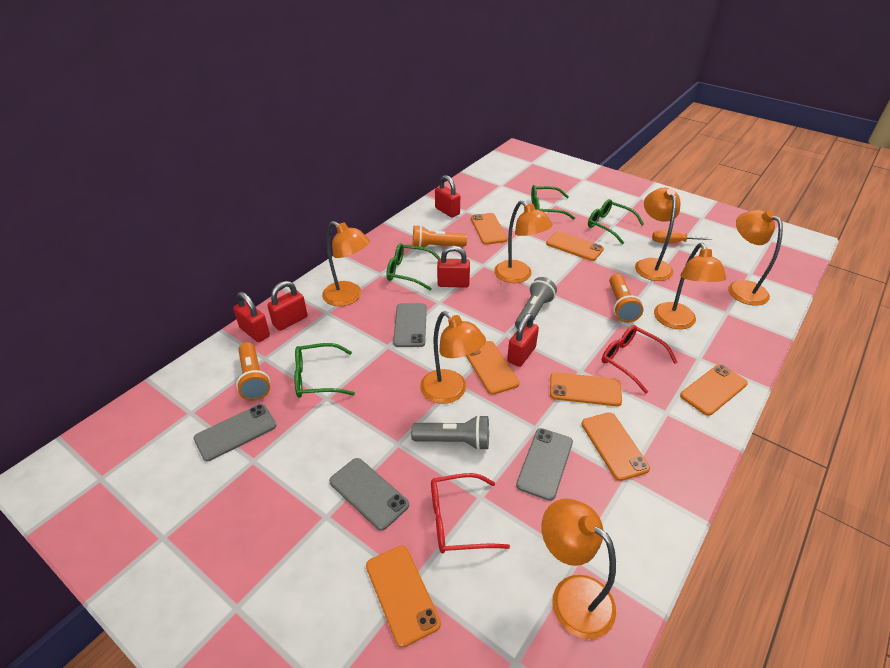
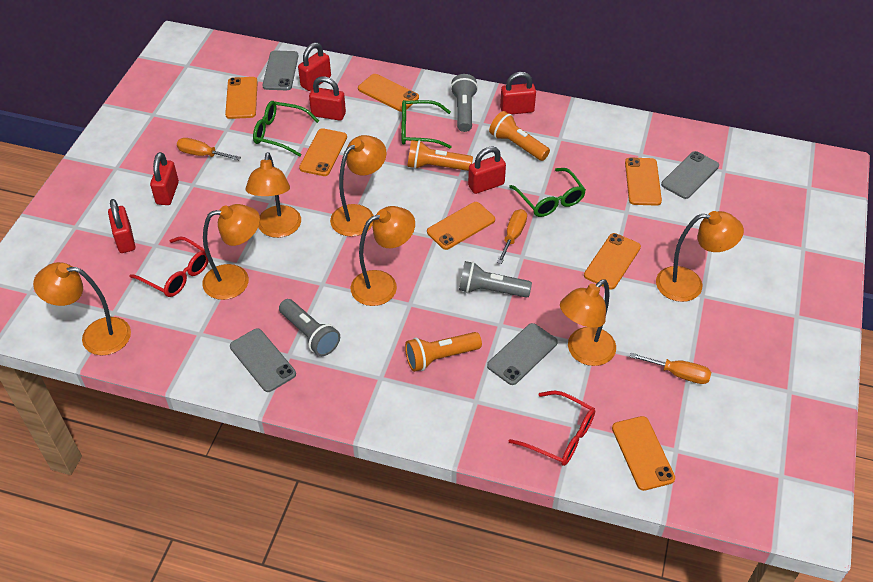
green glasses: [294,343,355,398] [386,243,441,291] [531,185,575,220] [588,199,644,244] = 4 -> [253,101,319,157] [401,100,452,148] [509,168,586,217] = 3
grey flashlight: [411,415,489,451] [515,277,557,329] = 2 -> [279,299,340,356] [450,74,478,132] [459,261,532,298] = 3
orange screwdriver: [652,230,712,243] = 1 -> [177,138,241,160] [497,209,527,264] [630,353,711,384] = 3
red padlock: [233,292,270,342] [267,281,308,331] [435,175,460,218] [437,246,470,288] [507,313,539,367] = 5 -> [108,199,135,253] [150,152,179,205] [298,42,331,91] [309,76,346,121] [468,146,506,194] [500,72,536,114] = 6

